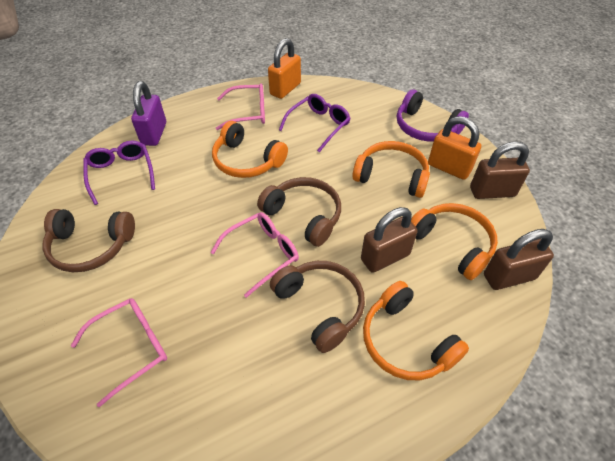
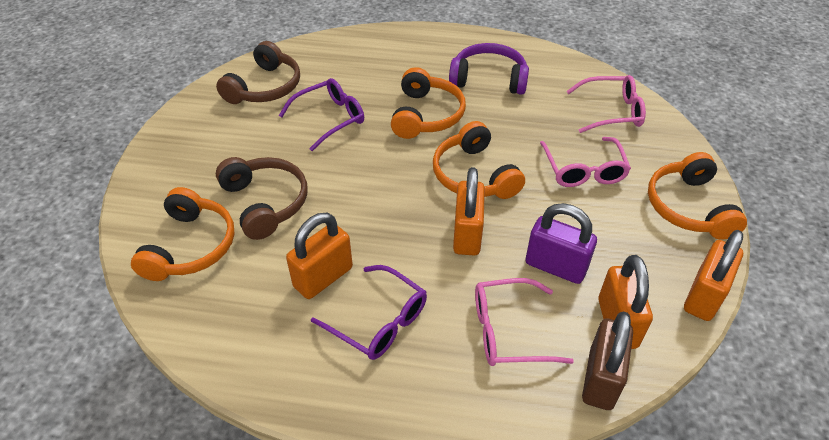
brown headphones: [43,209,135,272] [257,177,341,247] [270,261,365,353] = 3 -> [216,41,300,104] [216,157,307,240] = 2
brown padlock: [361,207,418,273] [470,142,530,199] [484,229,554,290] = 3 -> [582,312,633,410] = 1
orange padlock: [268,38,301,99] [428,116,481,180] = 2 -> [286,213,353,299] [453,167,485,255] [598,255,653,349] [684,230,743,321] = 4

